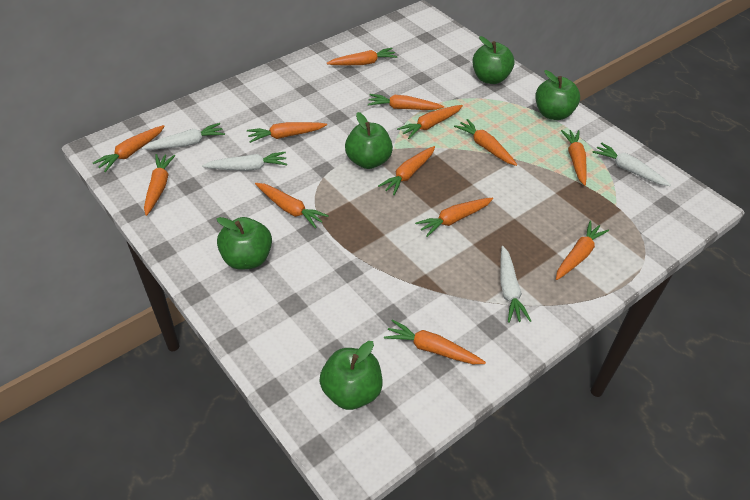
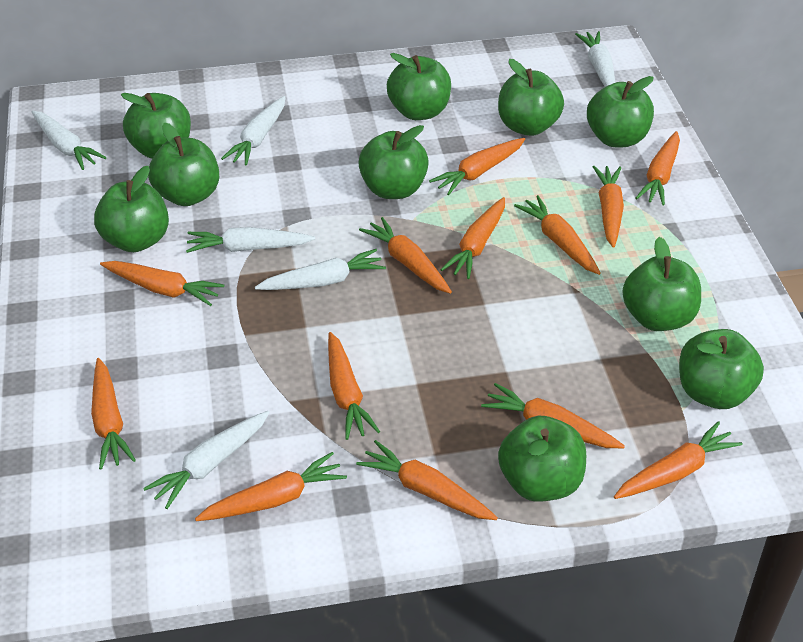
green apple: [217,217,272,269] [320,341,383,410] [345,112,393,169] [473,36,514,84] [535,70,580,120] = 5 -> [94,166,169,252] [121,93,191,159] [148,123,219,206] [358,125,429,199] [387,53,451,120] [498,59,564,136] [498,416,586,502] [587,76,654,147] [622,237,701,331] [679,329,764,409] = 10
white carrot: [142,123,225,149] [202,152,287,171] [500,246,531,323] [592,143,671,186] = 4 -> [31,110,107,170] [143,411,270,509] [186,227,315,253] [221,96,285,165] [255,249,386,290] [575,31,615,87] = 6

